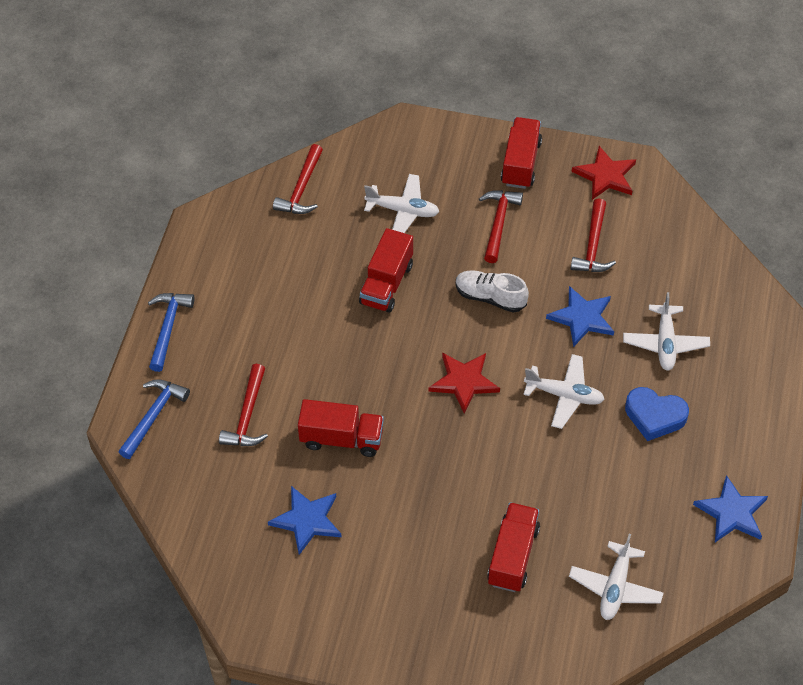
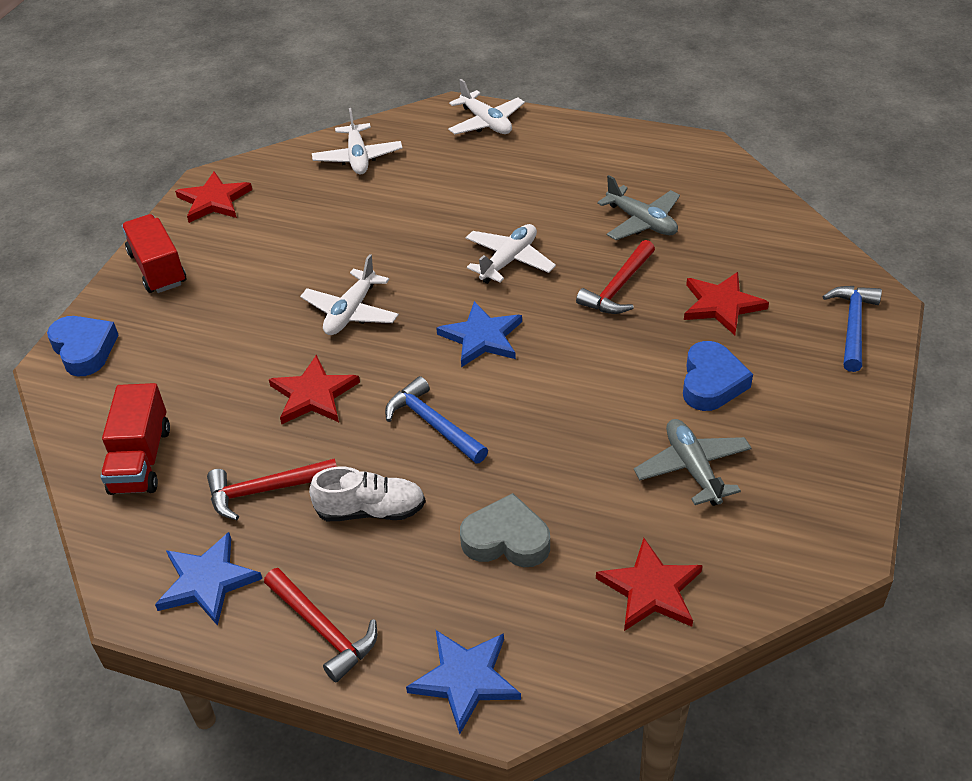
blue heart: [625,387,689,441] = 1 -> [47,316,118,377] [683,341,753,411] = 2
grey heart: none = 0 -> [460,493,550,567] = 1
grey plane: none = 0 -> [597,175,680,240] [634,419,752,506] = 2
red hammer: [219,364,268,446] [273,144,323,214] [479,190,523,263] [570,198,616,272] = 4 -> [207,458,337,520] [264,568,377,682] [576,240,655,314] = 3
red star: [428,353,500,414] [572,146,636,200] = 2 -> [175,171,252,223] [269,355,360,424] [596,538,703,631] [684,272,769,335] = 4
red truck: [298,399,384,457] [359,228,413,313] [487,502,540,592] [501,117,542,189] = 4 -> [101,383,170,495] [122,214,186,293] = 2

